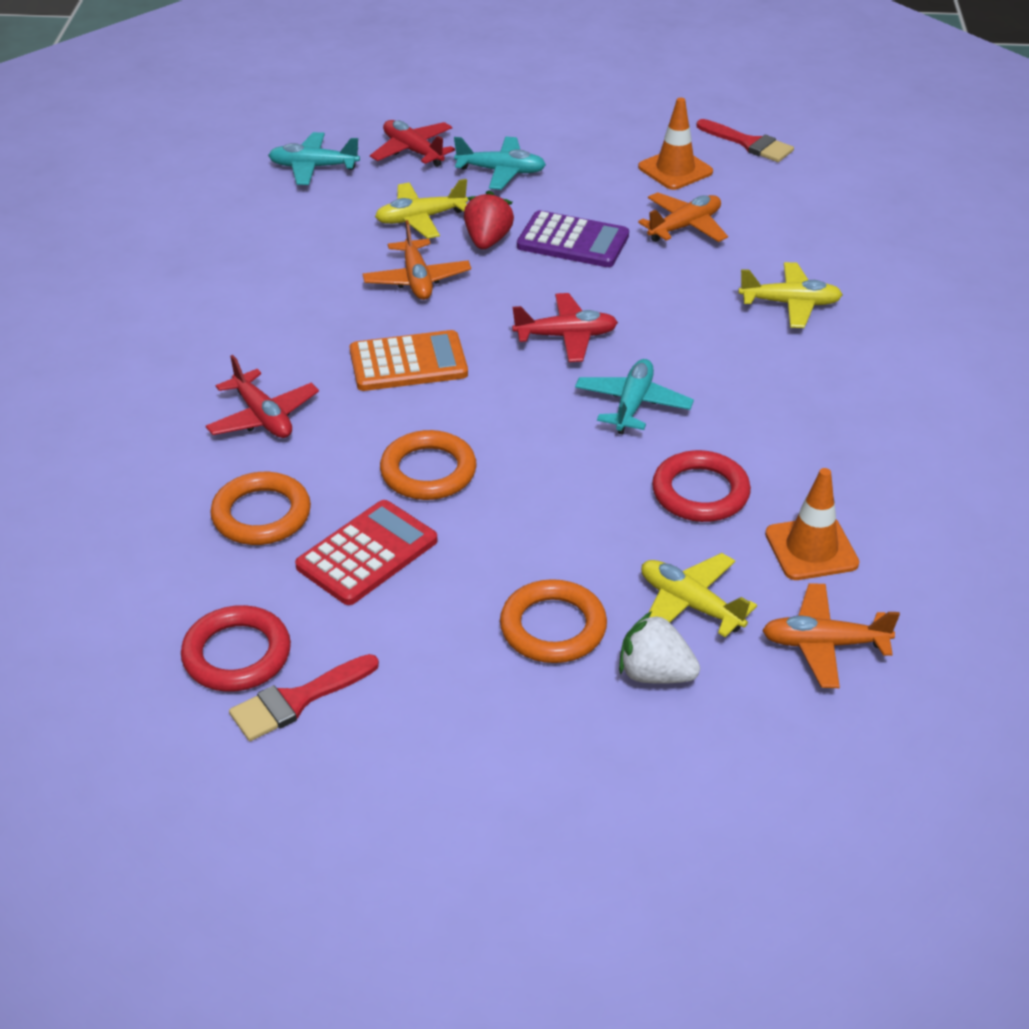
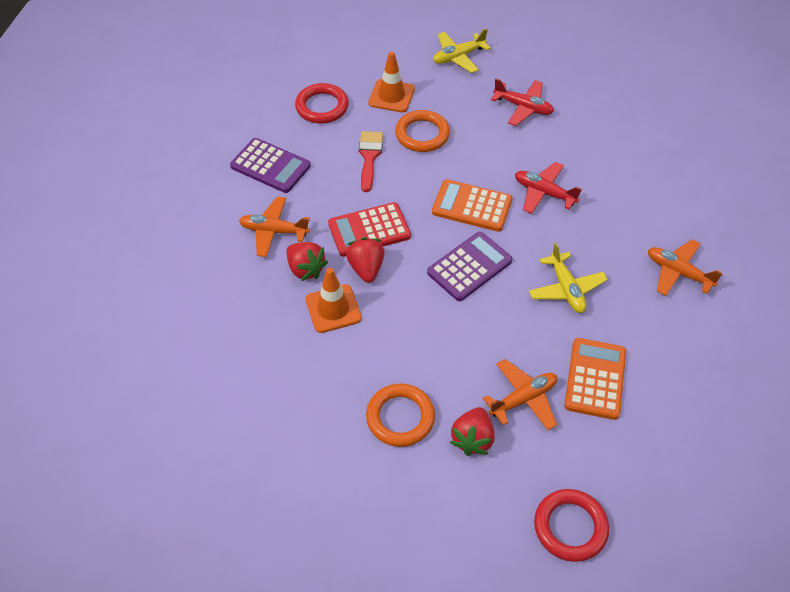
orange calculator: [350,330,468,391] = 1 -> [432,179,512,232] [564,338,626,420] = 2
orange ring: [210,472,311,545] [380,430,476,500] [500,579,607,663] = 3 -> [366,384,435,447] [395,110,450,152] = 2
purple calculator: [517,210,629,267] = 1 -> [230,138,311,193] [427,232,513,301] = 2
red brush: [229,654,379,741] [696,119,794,162] = 2 -> [359,131,383,192] = 1
red plane: [206,355,319,438] [370,120,455,167] [512,293,618,362] = 3 -> [491,79,554,126] [515,162,582,214] = 2
red strawberry: [464,190,514,249] = 1 -> [286,242,328,281] [346,237,385,283] [450,407,494,456] = 3
turquoise plane: [268,132,360,185] [454,137,546,190] [575,359,694,434] = 3 -> none = 0
white strawberry: [619,611,700,684] = 1 -> none = 0
yellow plane: [375,179,468,239] [641,553,757,637] [738,262,843,328] = 3 -> [433,28,491,73] [529,243,608,313] = 2

